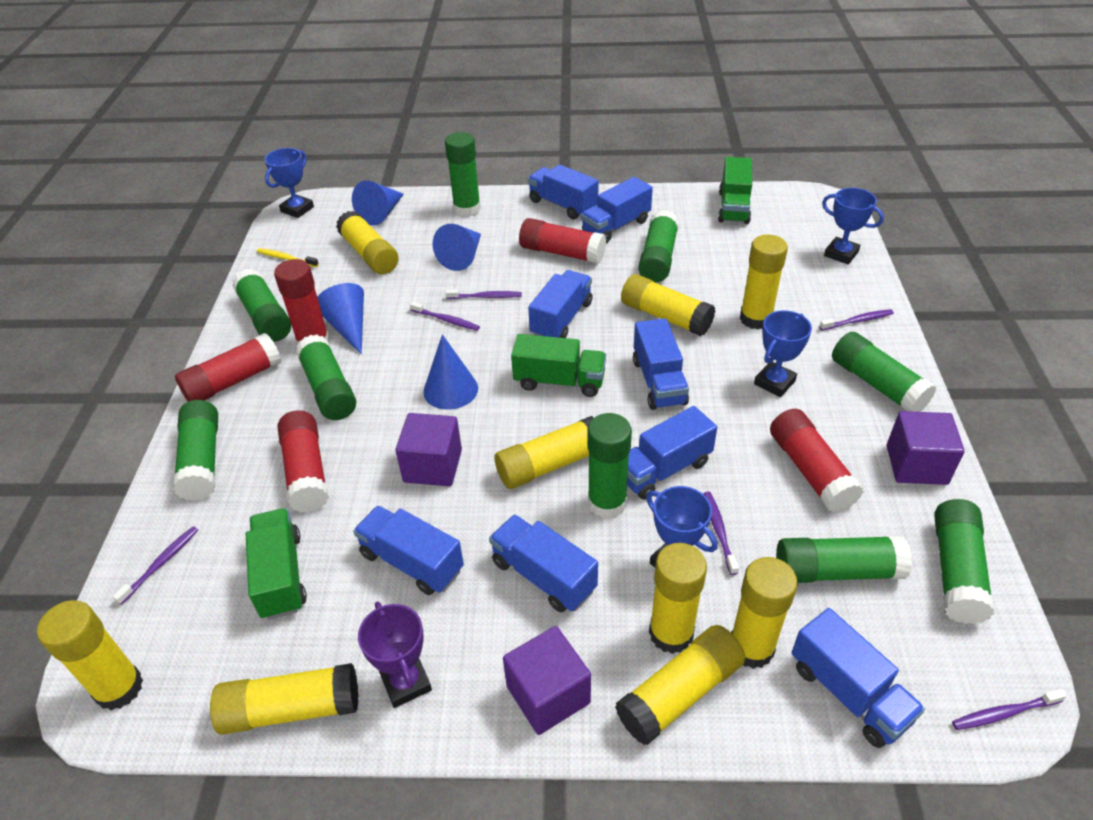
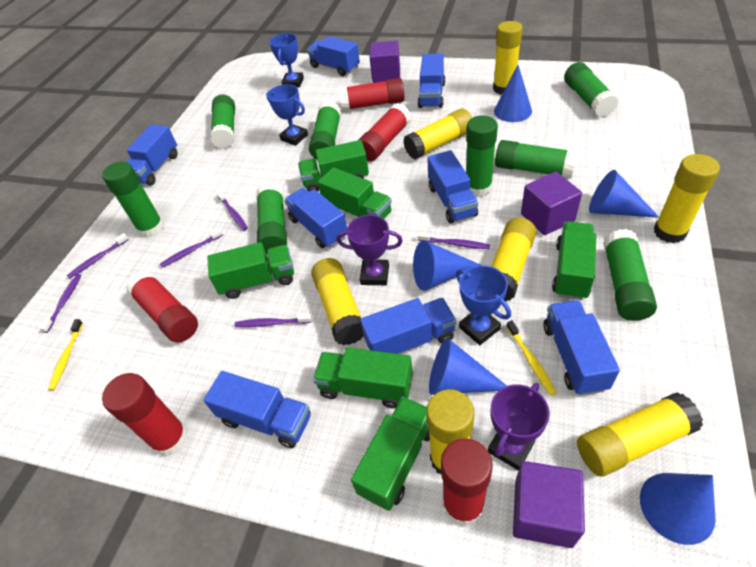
blue cone: [317,283,364,355] [352,181,404,226] [423,334,478,410] [432,224,481,271] = 4 -> [413,240,480,291] [429,338,507,395] [494,65,532,122] [589,170,659,218] [640,473,716,545] = 5
blue trophy: [265,148,314,218] [646,486,718,567] [754,310,812,397] [822,188,884,264] = 4 -> [266,84,308,146] [269,33,304,88] [456,265,511,345] = 3
green glue stick: [173,400,218,501] [232,269,291,342] [295,335,356,420] [445,132,481,217] [588,413,632,518] [638,210,679,282] [776,535,912,583] [832,332,936,412] [934,499,994,624] = 9 -> [102,162,164,238] [210,94,235,149] [256,183,287,255] [309,101,341,159] [466,115,498,197] [495,140,578,179] [564,62,619,117] [603,229,657,321] = 8
green truck: [246,508,307,620] [511,334,606,397] [718,157,752,224] = 3 -> [207,242,294,299] [298,140,369,192] [313,347,413,408] [318,167,392,219] [351,397,430,511] [552,221,596,300] = 6
purple trophy: [358,601,432,708] = 1 -> [337,215,403,285] [488,383,550,471] = 2
yellow glue stick: [37,600,143,710] [210,663,358,735] [336,211,399,274] [494,416,594,489] [615,625,745,745] [621,274,715,336] [649,543,707,654] [731,557,798,669] [740,235,788,330] = 9 -> [311,258,364,345] [403,109,472,159] [426,389,474,474] [491,218,536,302] [493,21,523,94] [577,392,703,477] [654,154,720,243] = 7
yellow toothbrush: [257,248,319,267] = 1 -> [48,319,83,390] [506,320,557,395] = 2

